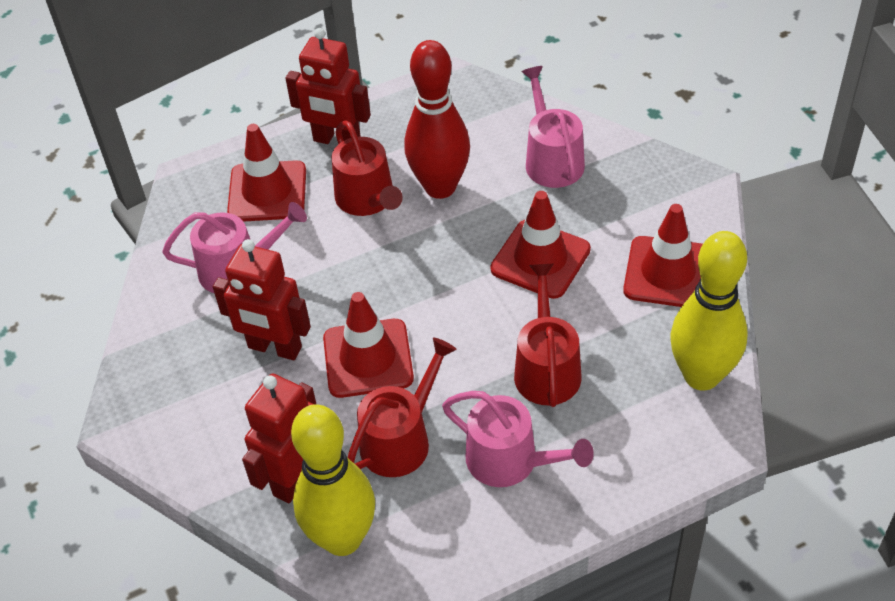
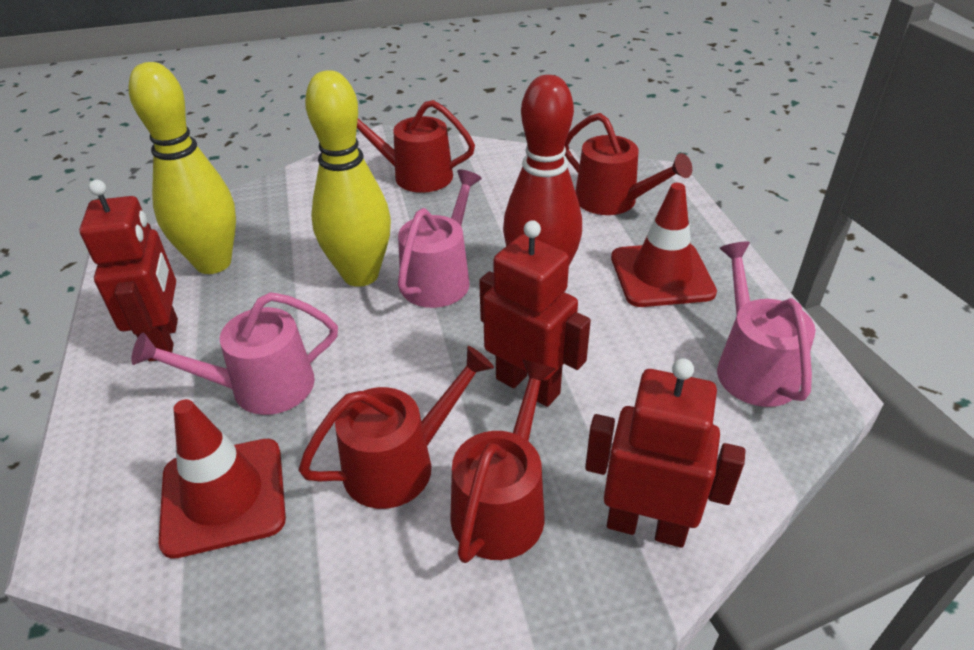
red traffic cone: [227,124,306,222] [323,292,414,398] [490,191,591,299] [623,204,703,307] = 4 -> [159,399,286,559] [611,183,717,307] = 2
red watering can: [332,120,403,216] [348,338,457,477] [514,263,581,407] = 3 -> [299,346,494,509] [357,100,475,193] [450,360,555,563] [565,113,692,215] = 4

